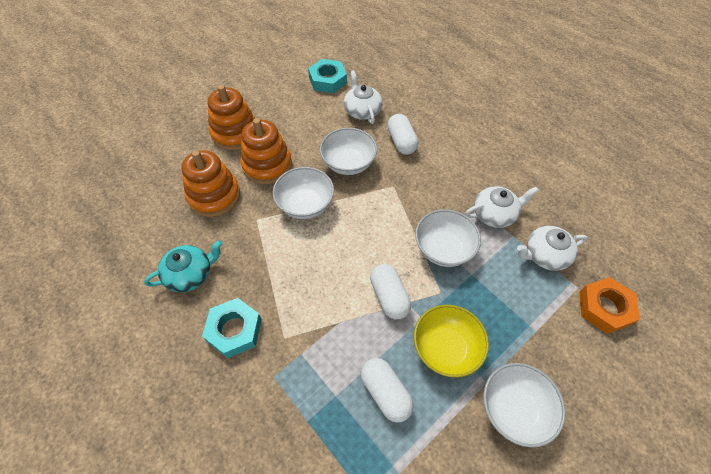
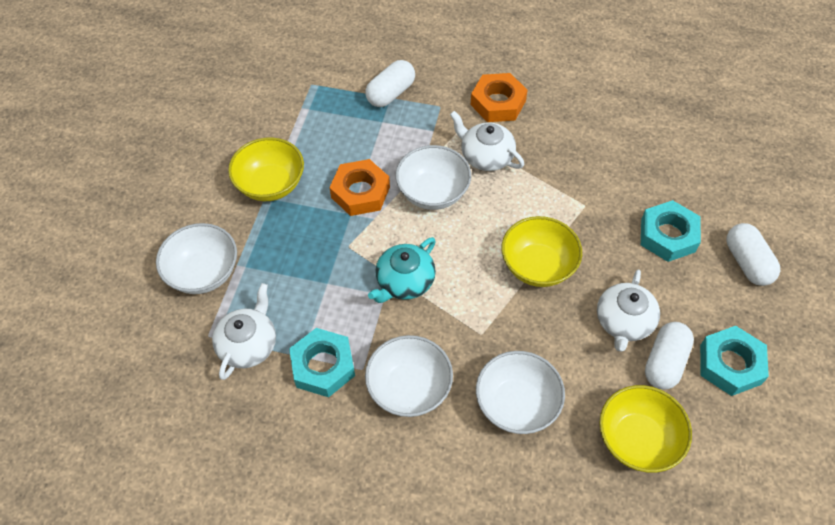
orange nut: [579,277,640,334] = 1 -> [329,159,390,216] [471,73,528,122] = 2
orange stacking toy: [181,150,240,217] [208,85,255,150] [241,118,292,184] = 3 -> none = 0
turquoise nut: [202,298,262,358] [308,59,347,93] = 2 -> [289,328,355,397] [641,200,701,262] [700,326,769,396] = 3
yellow bowl: [414,305,489,378] = 1 -> [228,137,304,201] [501,216,582,287] [599,385,692,473] = 3

